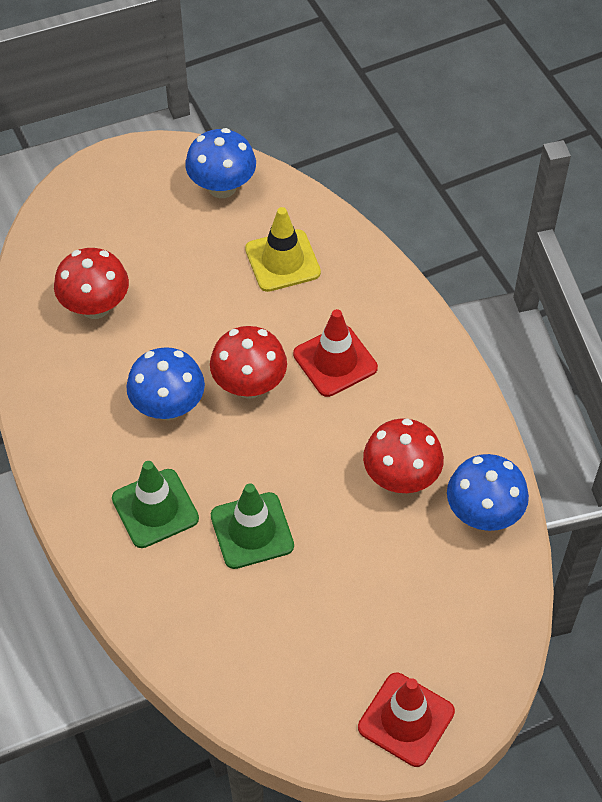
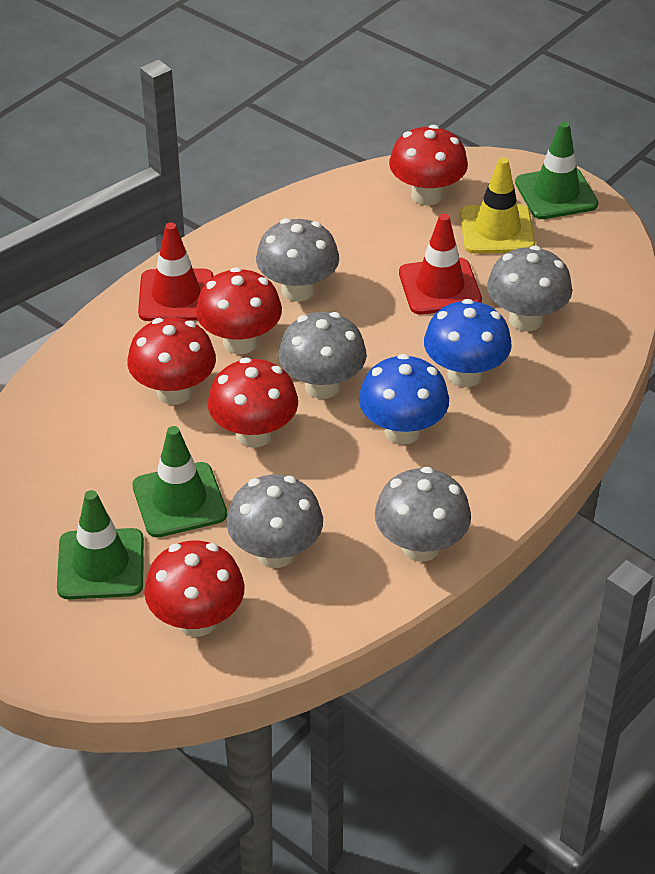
blue mushroom: [126,347,205,420] [185,128,256,198] [447,454,529,531] = 3 -> [359,354,449,445] [424,299,512,387] = 2
green traffic cone: [112,461,199,548] [211,483,294,569] = 2 -> [57,490,144,599] [132,426,227,538] [515,121,599,219] = 3
grey mushroom: none = 0 -> [227,475,323,568] [256,218,339,302] [278,312,367,399] [375,467,471,562] [487,246,572,331] = 5
red mushroom: [54,248,129,319] [210,326,287,399] [363,418,444,493] = 3 -> [127,318,216,405] [144,541,245,637] [196,267,282,354] [208,358,298,448] [389,125,468,205] = 5

